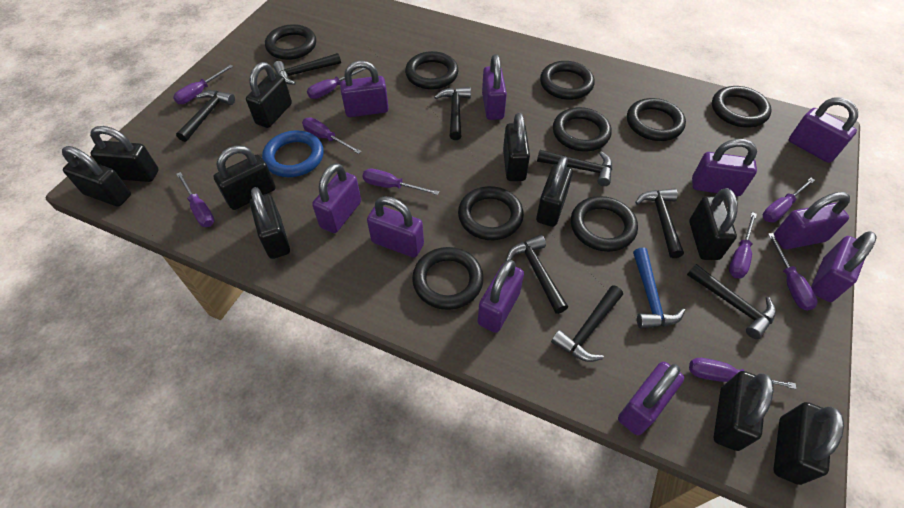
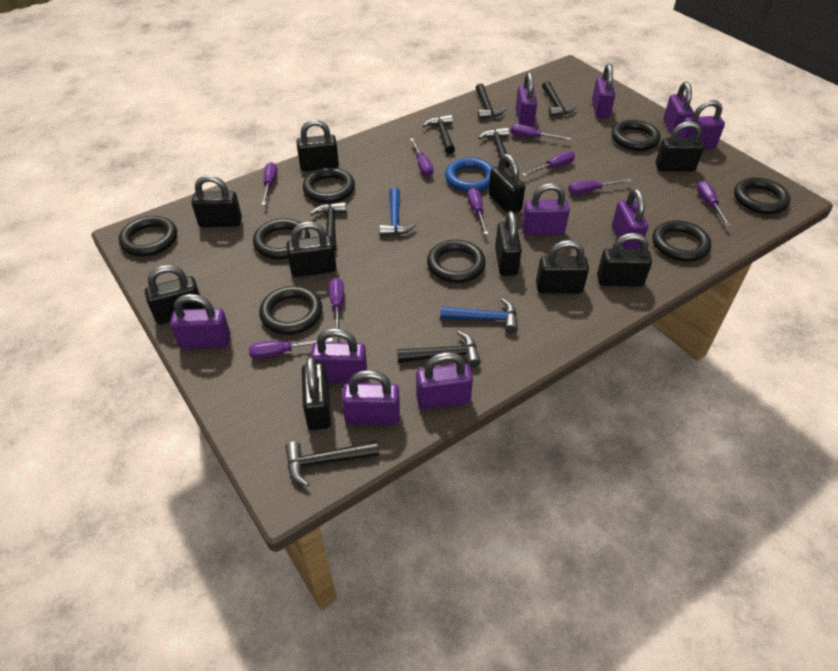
black hammer: [176,90,235,142] [273,53,341,85] [434,87,471,140] [506,235,568,314] [537,150,612,186] [551,285,623,362] [635,188,684,258] [687,264,776,339] = 8 -> [285,441,379,487] [310,202,346,251] [397,331,481,367] [423,115,455,154] [476,83,507,119] [479,127,510,168] [542,81,577,117] = 7
black ring: [265,24,316,60] [405,51,458,90] [412,247,484,310] [458,186,524,240] [540,61,595,100] [553,107,612,151] [571,196,638,252] [627,98,686,141] [712,86,772,128] = 9 -> [119,216,177,256] [253,218,310,259] [259,286,322,335] [303,168,355,203] [427,240,486,283] [612,120,661,151] [653,220,711,262] [734,177,790,214] = 8
blue hammer: [633,248,685,328] = 1 -> [379,188,416,236] [440,298,518,333] = 2

